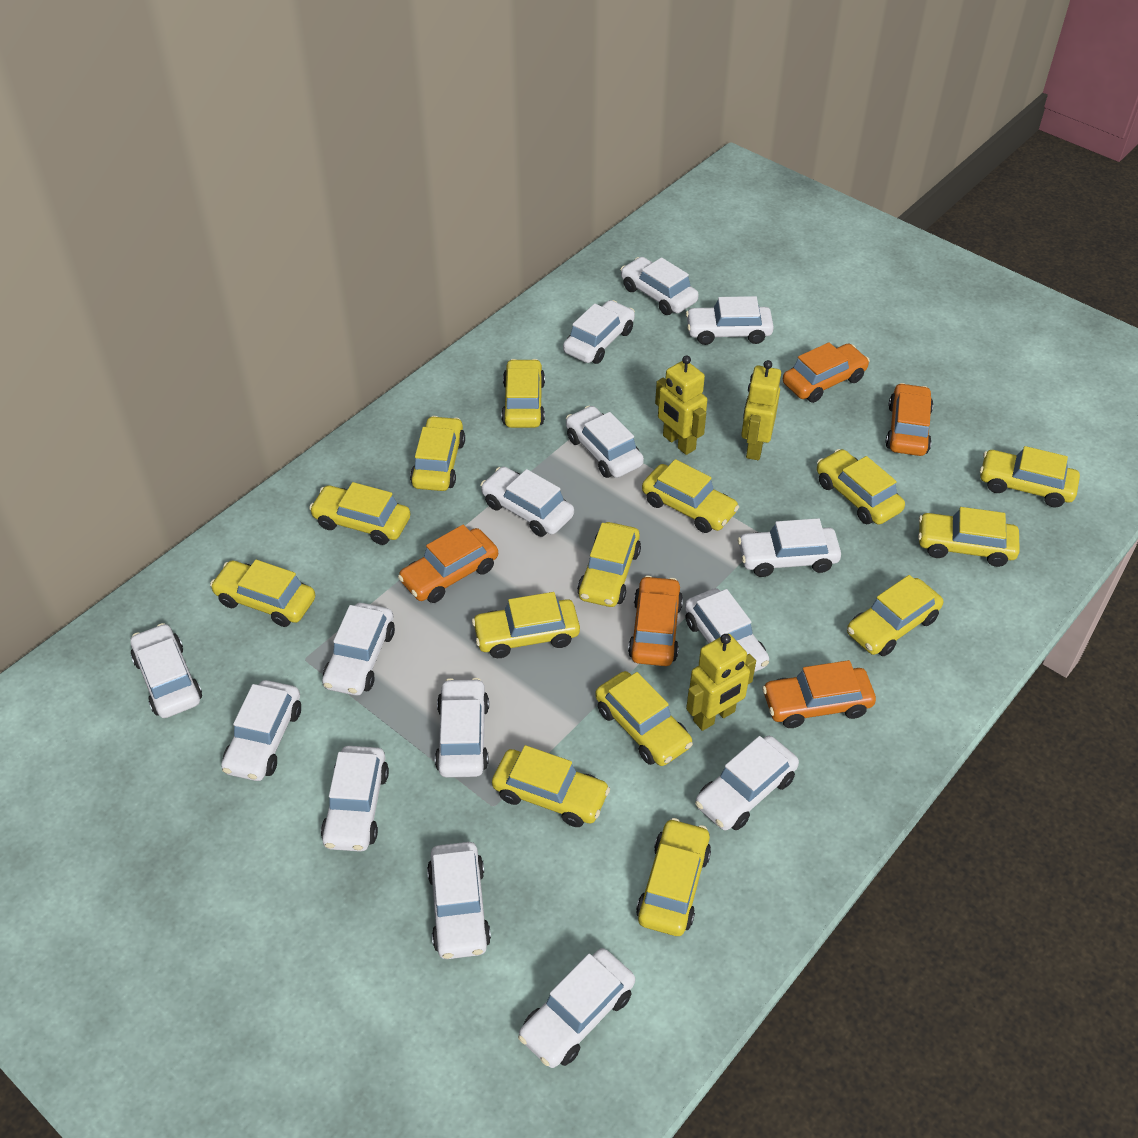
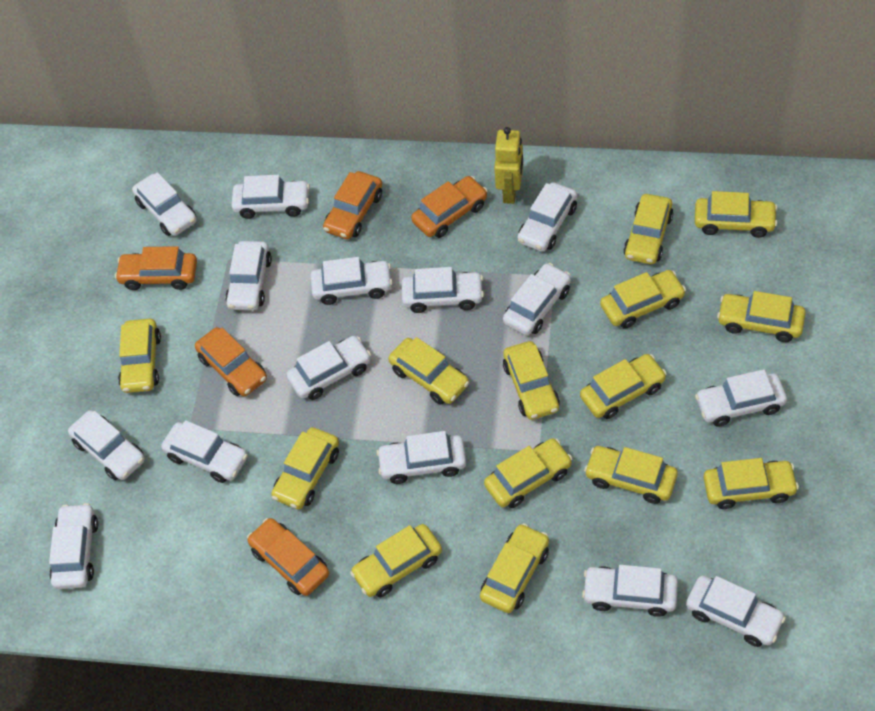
yellow robot: [655,356,707,455] [686,634,756,731] [741,360,781,460] = 3 -> [494,127,523,204] = 1

